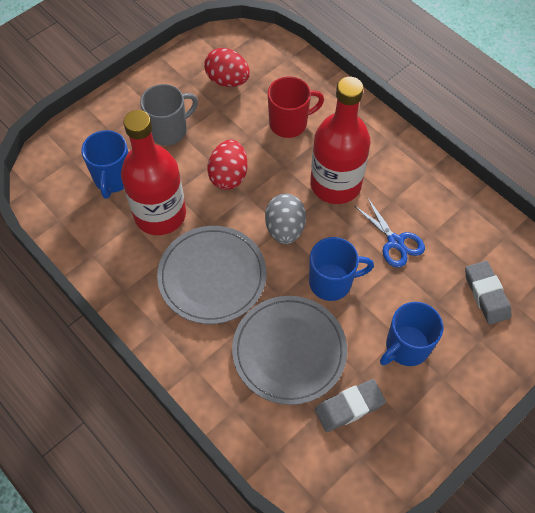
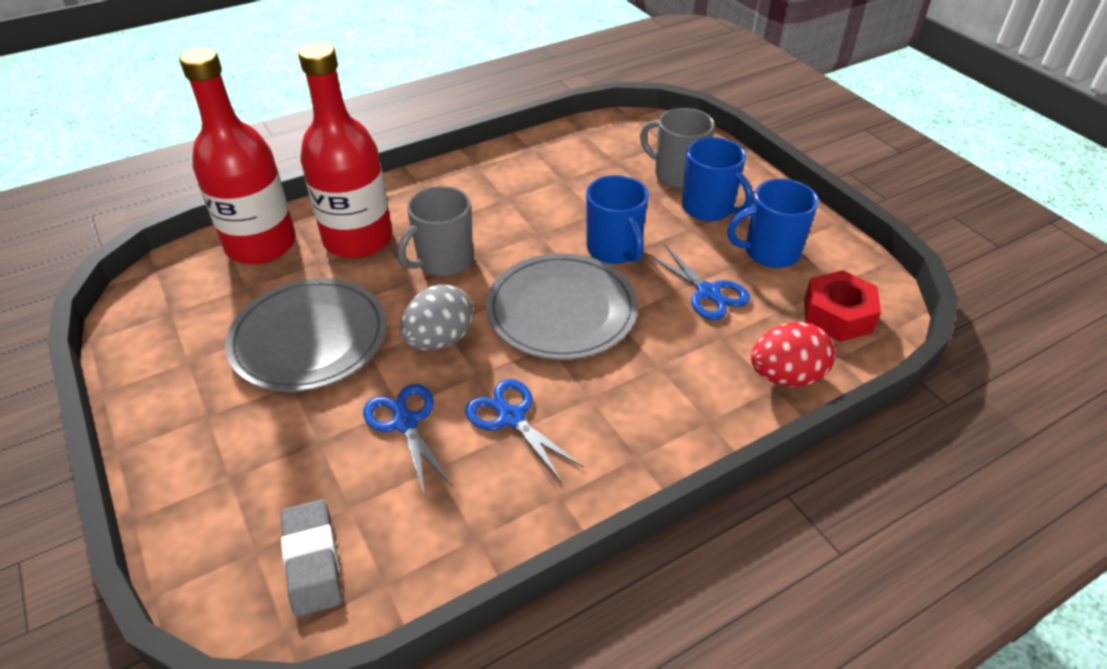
blue scissors: [355,197,425,268] = 1 -> [363,384,453,497] [465,379,584,482] [647,245,750,320] = 3
grey eraser: [315,379,386,432] [465,261,512,325] = 2 -> [281,499,342,617] = 1
grey mug: [140,84,198,145] = 1 -> [397,186,473,276] [640,108,715,188] = 2
red egg: [204,48,250,87] [207,140,248,190] = 2 -> [751,322,835,387] = 1
red mug: [268,77,324,138] = 1 -> none = 0
red nut: none = 0 -> [804,270,881,342] = 1

